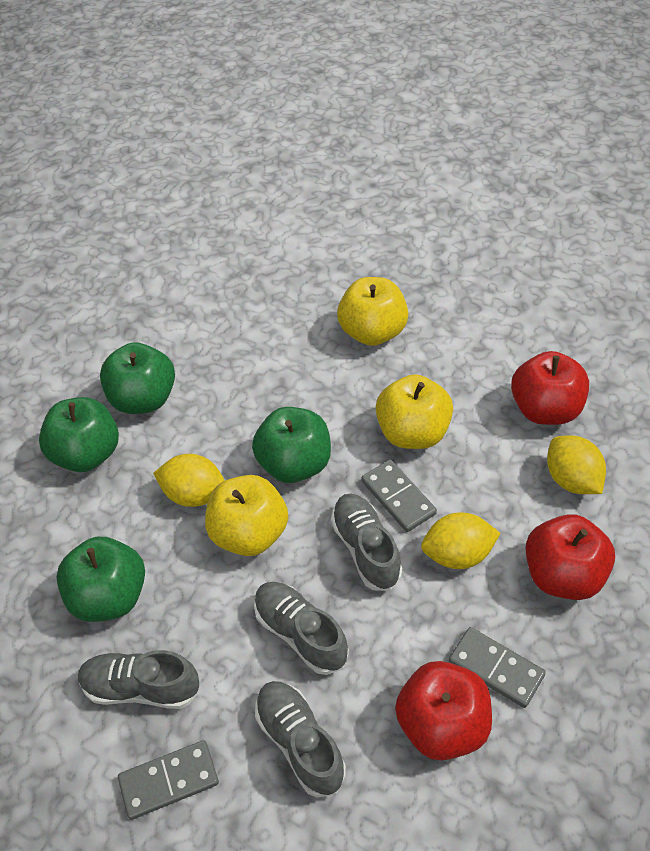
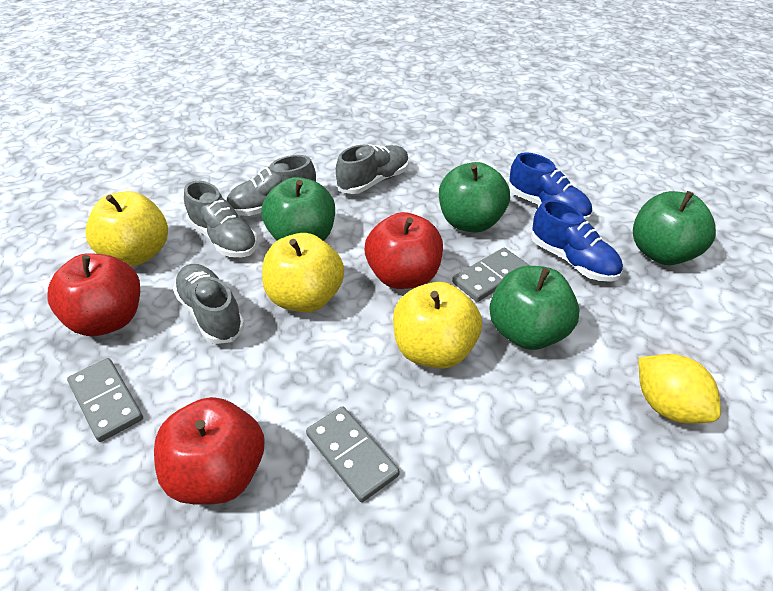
blue shoe: none = 0 -> [509,152,592,221] [531,200,623,282] = 2
yellow lemon: [153,454,225,507] [421,512,501,569] [547,435,606,494] = 3 -> [639,354,721,424] = 1

